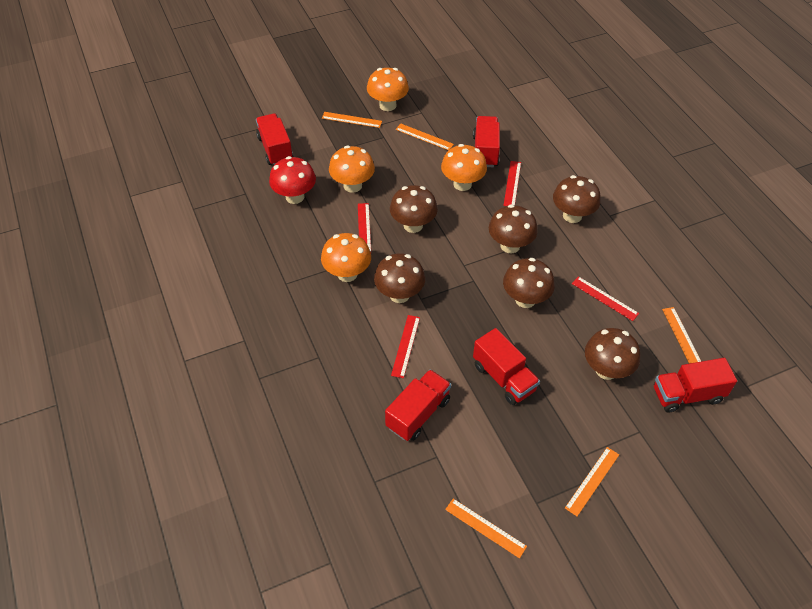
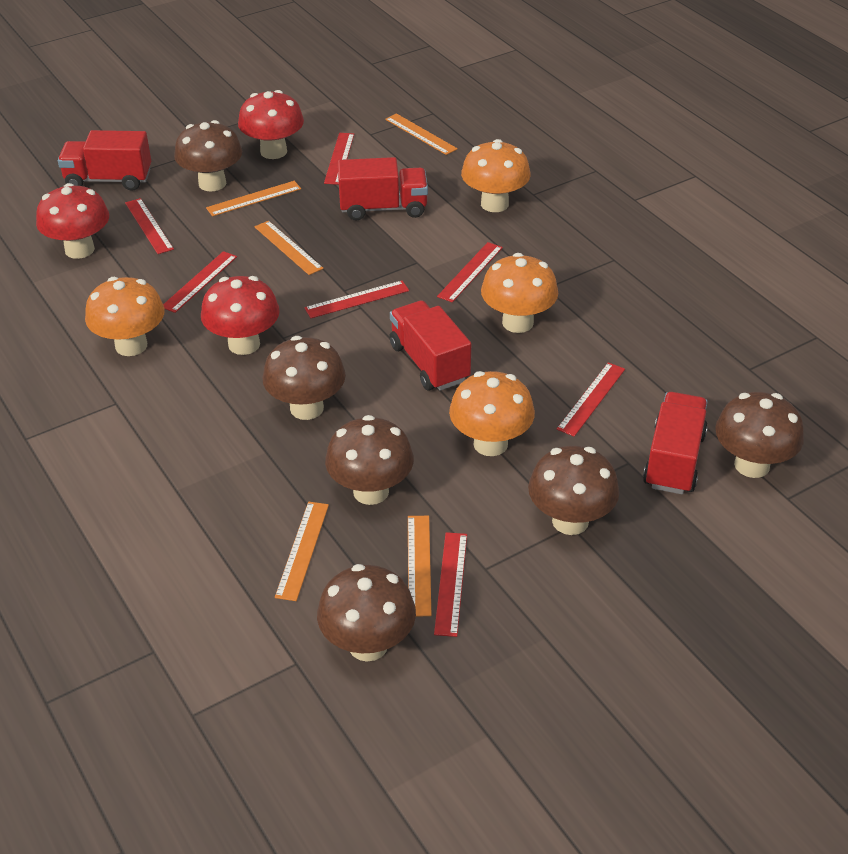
red mushroom: [269,156,316,204] = 1 -> [36,183,109,259] [201,276,280,355] [238,90,304,159] = 3
red ruler: [358,203,371,252] [391,315,420,378] [503,161,521,206] [572,276,639,321] = 4 -> [125,198,174,254] [163,251,237,313] [304,280,409,318] [324,133,354,185] [434,532,467,637] [437,242,503,302] [557,362,625,437] = 7
red truck: [256,113,293,165] [385,369,451,441] [473,116,500,167] [473,328,540,405] [654,358,737,413] = 5 -> [58,130,151,191] [338,157,428,221] [389,301,471,391] [643,392,708,494] = 4

